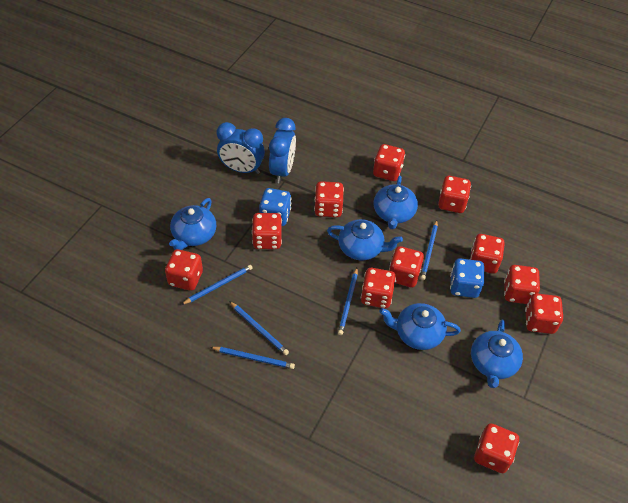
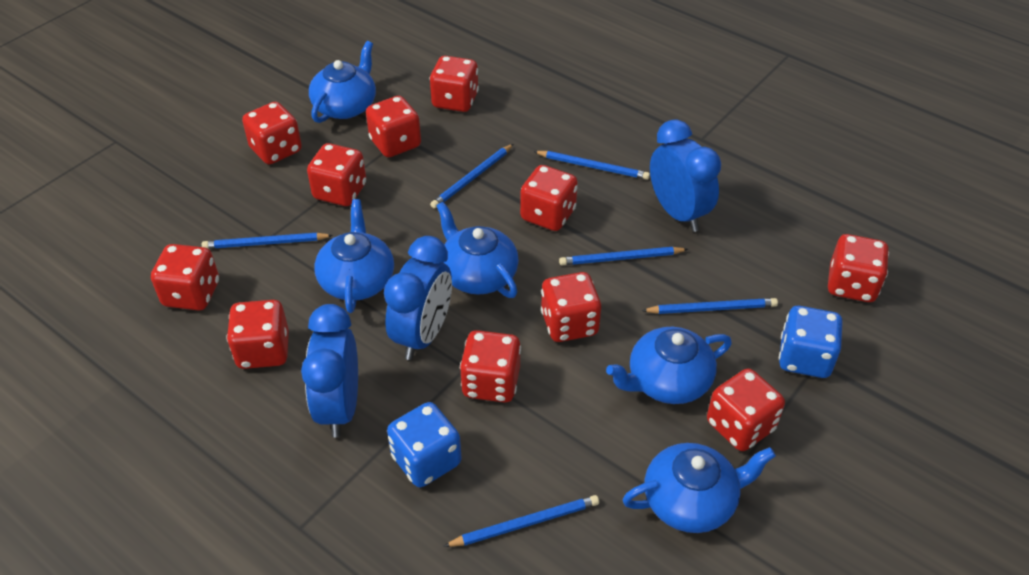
blue clock: [217,122,265,174] [269,118,296,183] = 2 -> [301,304,358,438] [384,236,452,360] [650,119,721,232] = 3
blue pencil: [181,265,253,305] [210,347,295,369] [229,301,289,355] [338,268,358,335] [421,220,438,280] = 5 -> [202,233,333,249] [430,144,513,209] [443,495,599,547] [533,151,650,180] [559,247,688,265] [641,298,778,314] = 6

